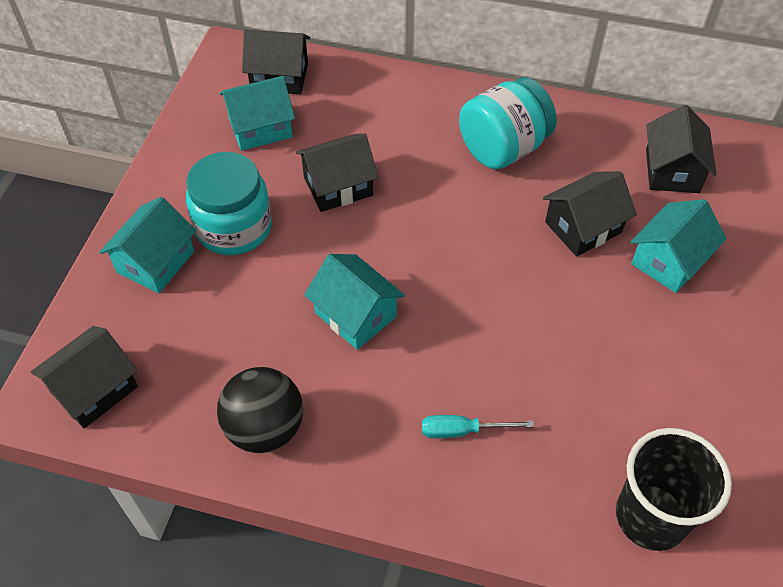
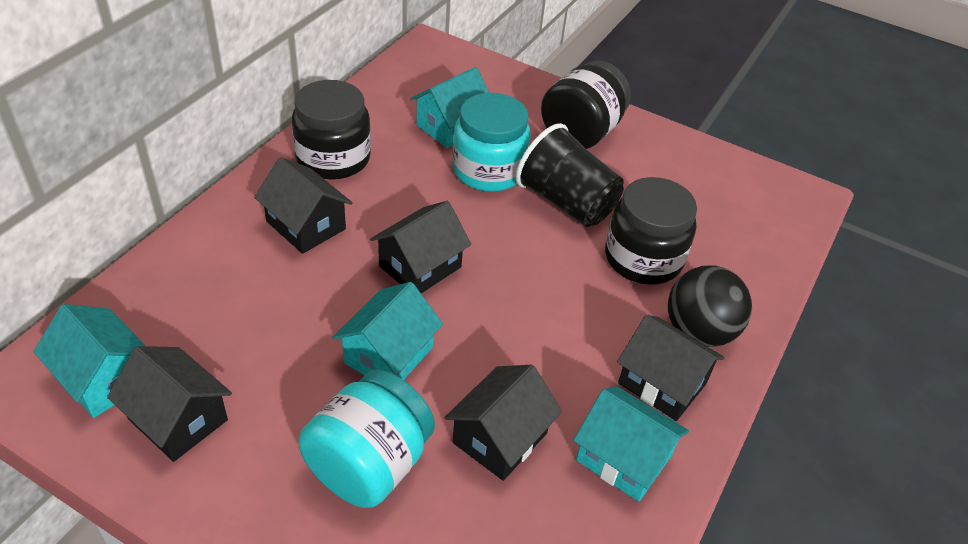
black jar: none = 0 -> [292,80,371,180] [541,61,631,149] [605,177,697,285] = 3
turquoise screwdriver: [422,415,534,438] = 1 -> none = 0

